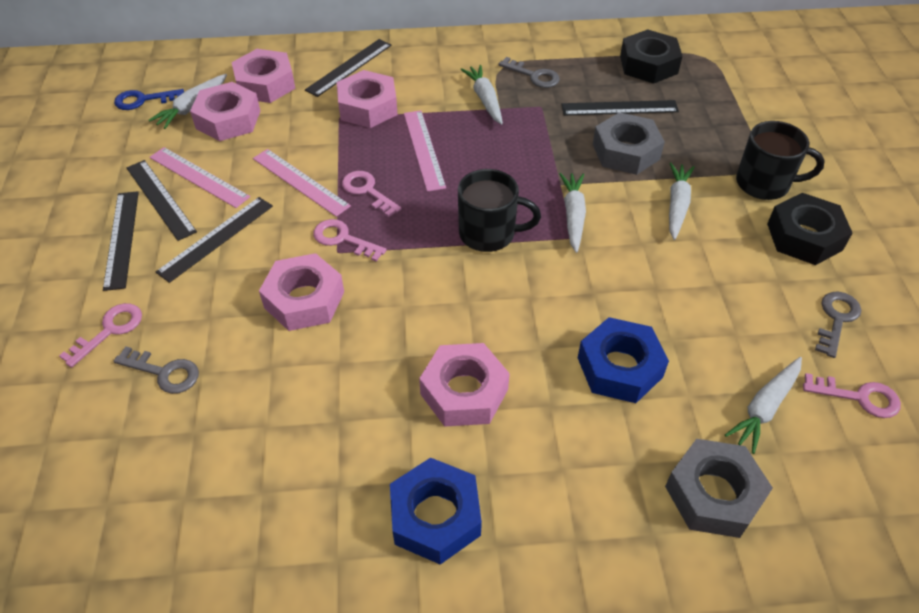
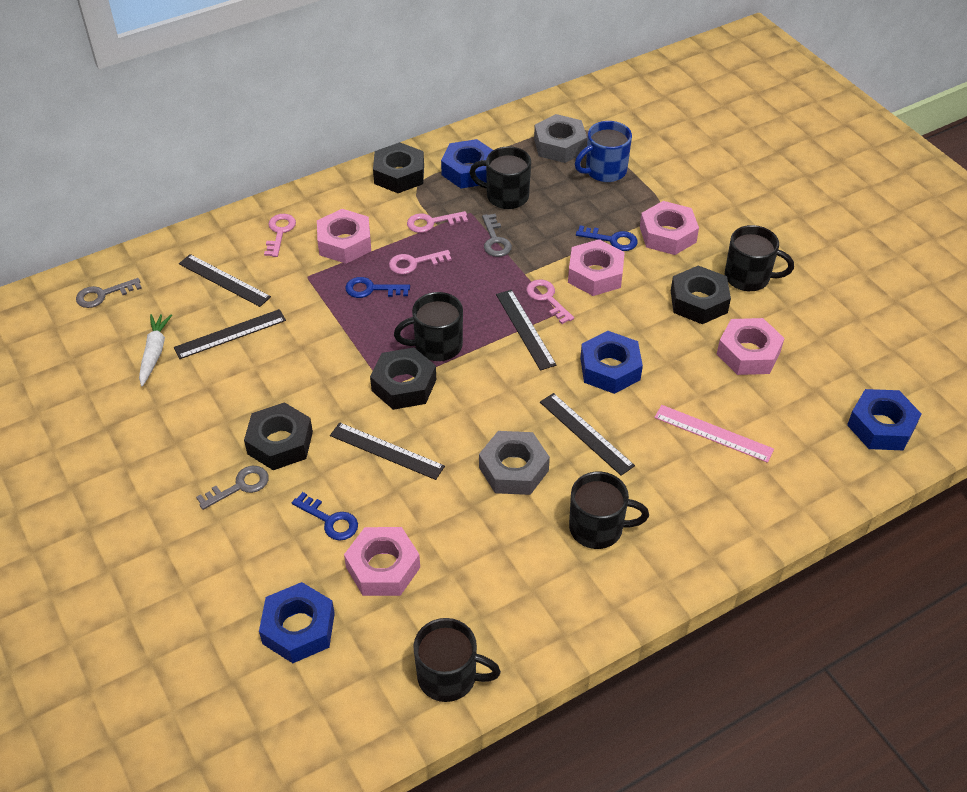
black mug: [458,169,541,252] [736,121,825,200] = 2 -> [394,292,463,361] [413,618,501,702] [470,146,531,209] [569,472,649,549] [725,225,794,291] = 5
black nut: [620,29,683,84] [767,193,852,265] = 2 -> [244,402,313,470] [370,348,436,410] [373,142,424,193] [671,265,731,324] = 4
blue key: [114,89,184,110] = 1 -> [292,492,358,541] [345,277,410,298] [576,225,638,251] = 3
blue mug: none = 0 -> [575,121,632,182] = 1
blue nut: [390,458,482,565] [578,317,669,403] = 2 -> [259,582,335,663] [441,139,493,188] [580,331,643,394] [847,389,922,450] = 4
pink ruler: [150,147,250,208] [253,149,351,217] [404,110,446,192] = 3 -> [654,405,774,463] = 1
white carrot: [149,74,227,129] [460,65,503,125] [559,173,586,253] [669,163,695,240] [725,357,802,454] = 5 -> [139,314,172,386] = 1

